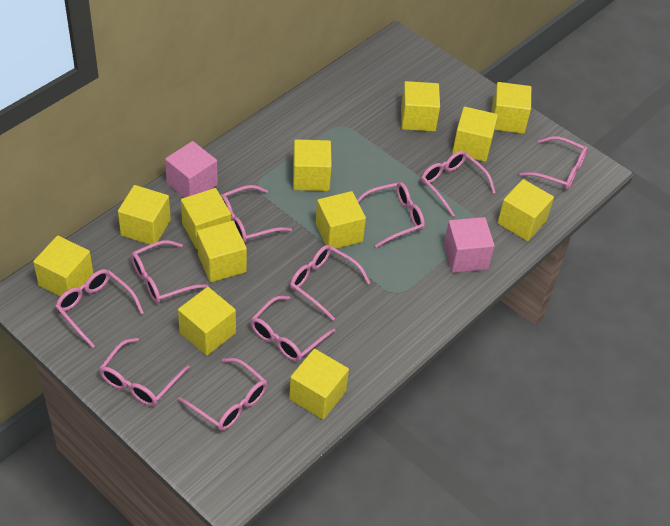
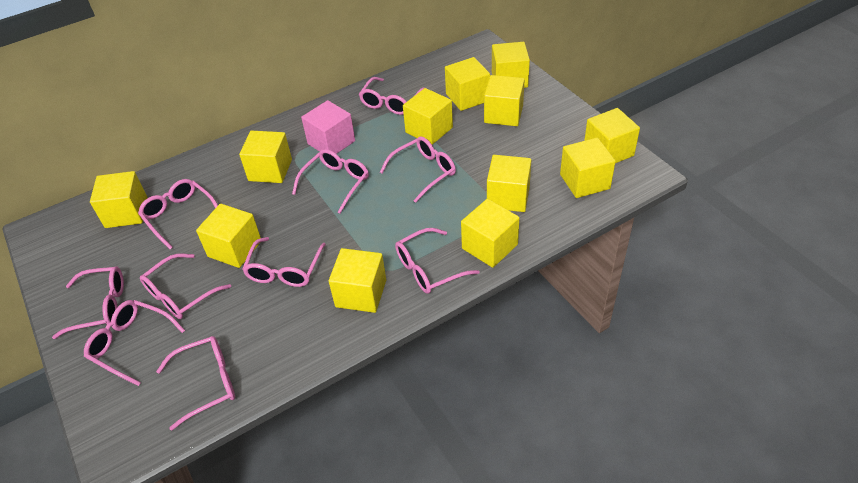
pink cube: [165,141,218,198] [444,217,495,273] = 2 -> [301,100,355,154] = 1

